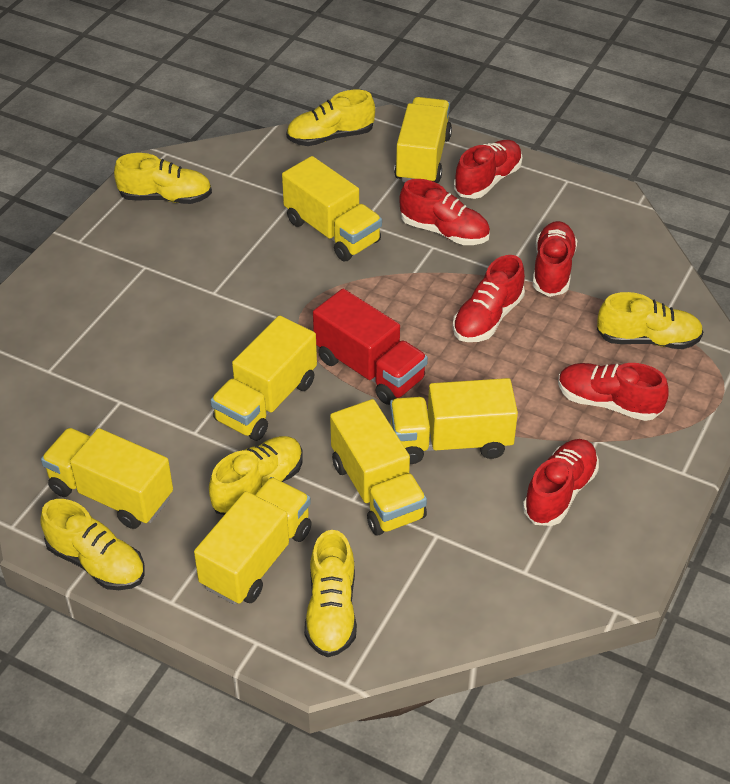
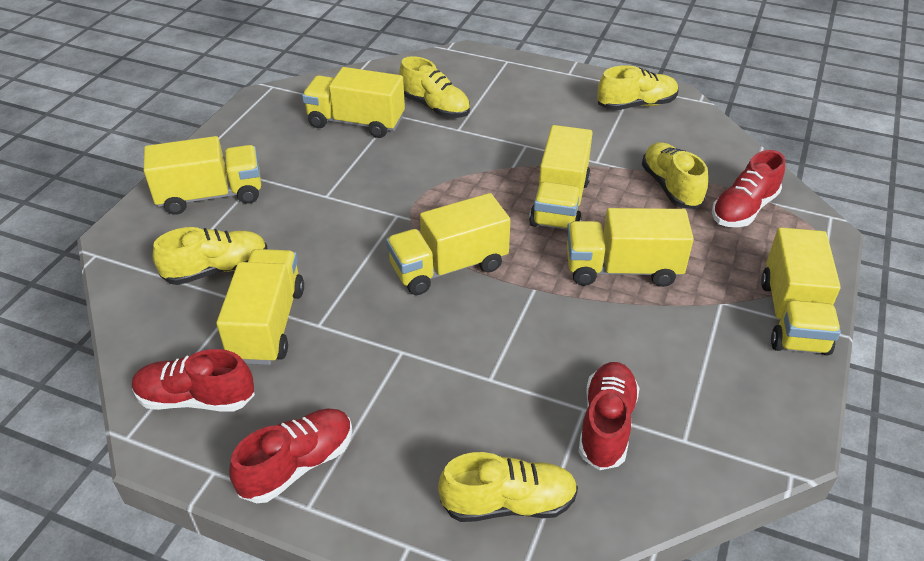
red shoe: [399,179,490,245] [453,255,525,342] [454,140,523,199] [523,439,599,526] [533,221,578,297] [558,363,669,421] = 6 -> [132,349,255,412] [229,409,352,503] [579,362,640,470] [712,150,785,227] = 4
red truck: [313,289,428,405] = 1 -> none = 0
yellow shoe: [41,499,144,590] [114,153,212,204] [209,436,303,515] [286,90,375,146] [304,530,357,657] [597,292,704,349] = 6 -> [153,227,268,285] [399,56,470,118] [438,452,578,522] [597,65,678,110] [642,142,708,209] = 5

